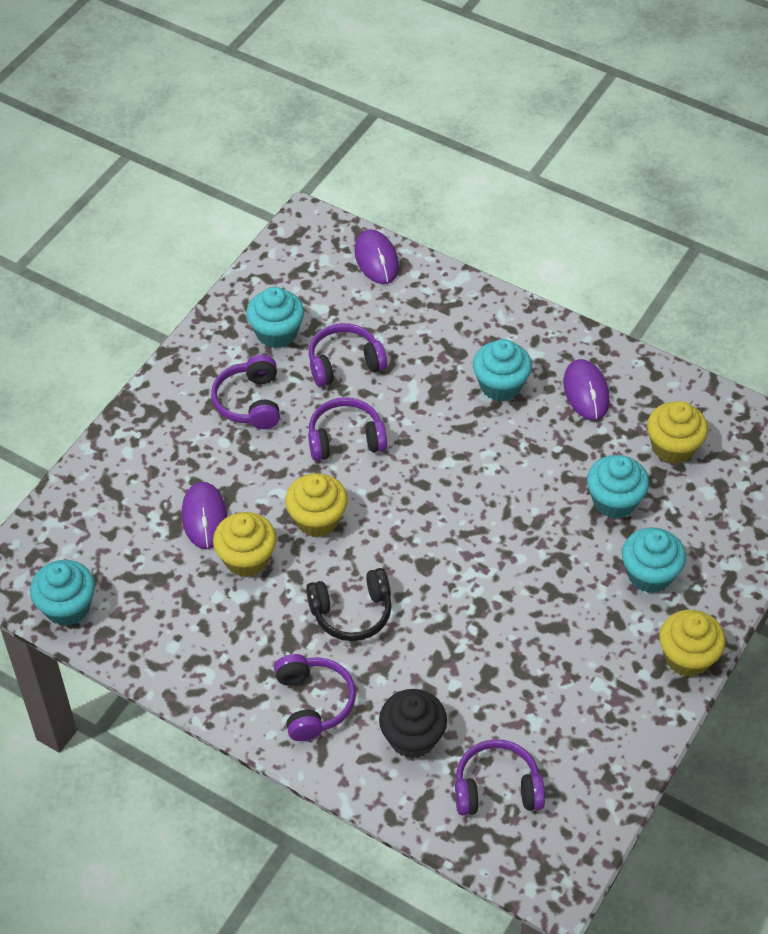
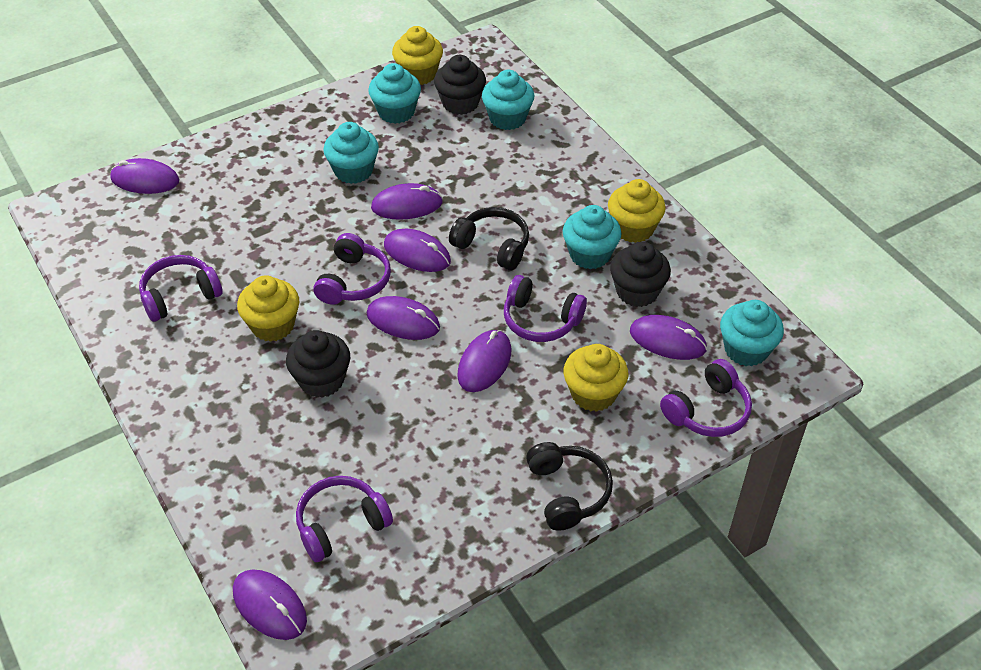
black cupcake: [379,689,447,759] = 1 -> [286,330,350,398] [434,55,486,115] [610,242,671,307] = 3
black headphones: [306,568,392,641] = 1 -> [449,207,529,270] [526,442,613,531] = 2
purple mouse: [182,482,227,549] [355,229,399,284] [563,359,610,420] = 3 -> [110,158,179,194] [233,570,307,640] [367,296,440,340] [371,183,443,220] [384,229,451,272] [457,330,511,392] [630,315,707,360] = 7

